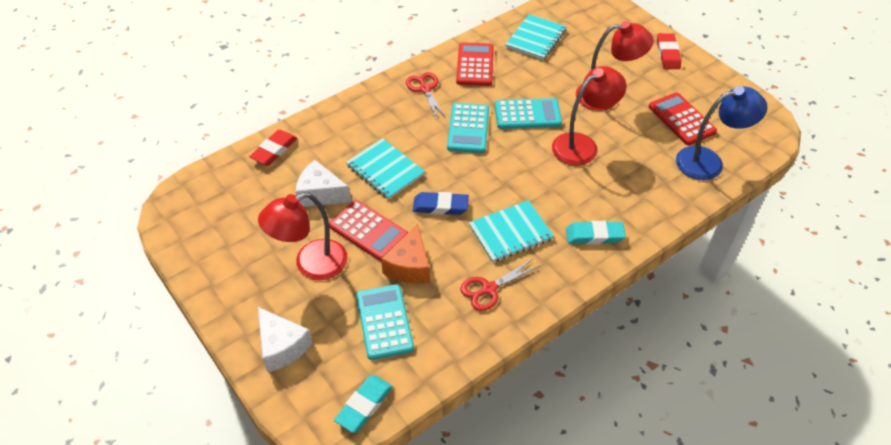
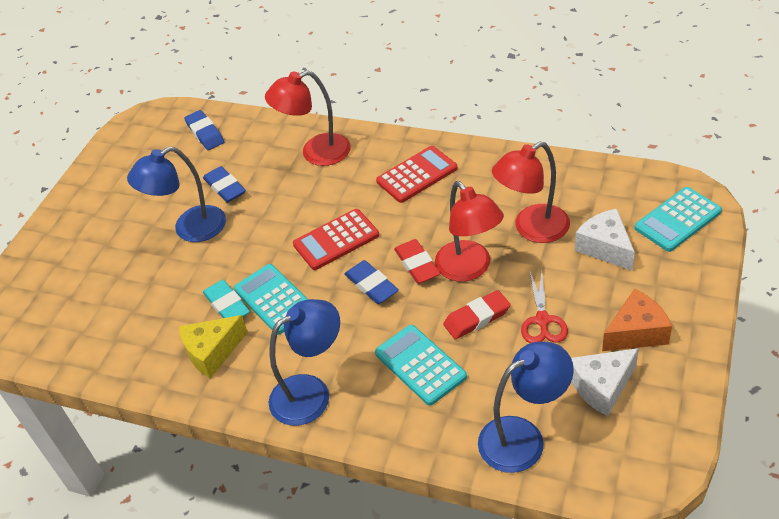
blue eraser: [413,192,469,215] = 1 -> [184,110,224,150] [203,166,246,203] [344,260,399,304] = 3
blue lamp: [676,86,768,180] = 1 -> [127,146,226,242] [269,299,340,426] [478,342,574,473] = 3
red calculator: [329,200,408,261] [456,42,494,86] [649,92,717,145] = 3 -> [293,209,379,270] [376,146,458,203] = 2
red scissors: [406,72,446,119] [460,259,539,311] = 2 -> [521,271,568,343] = 1
turquoise eraser: [334,375,393,433] [566,221,626,244] = 2 -> [203,280,250,318] = 1
turquoise notebook: [346,138,425,200] [469,200,554,262] [505,14,567,60] = 3 -> none = 0
yellow cheese: none = 0 -> [179,315,248,378] = 1

